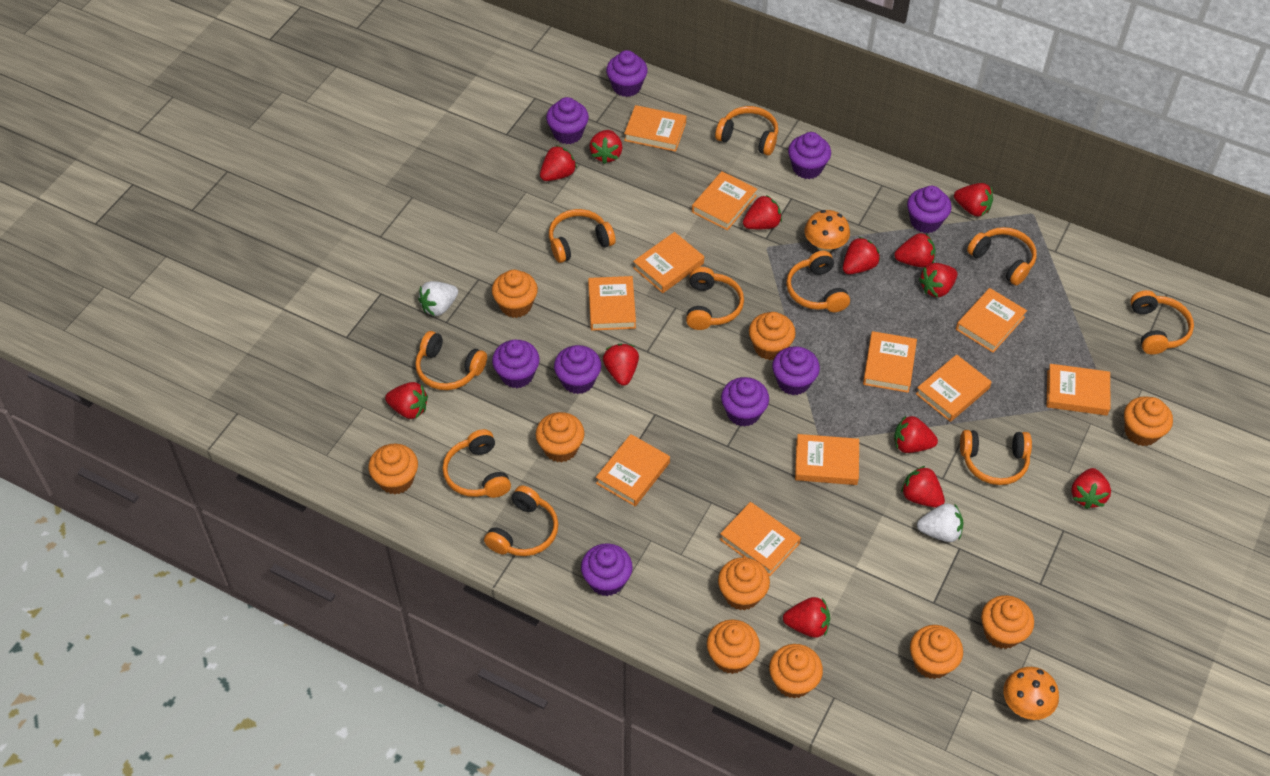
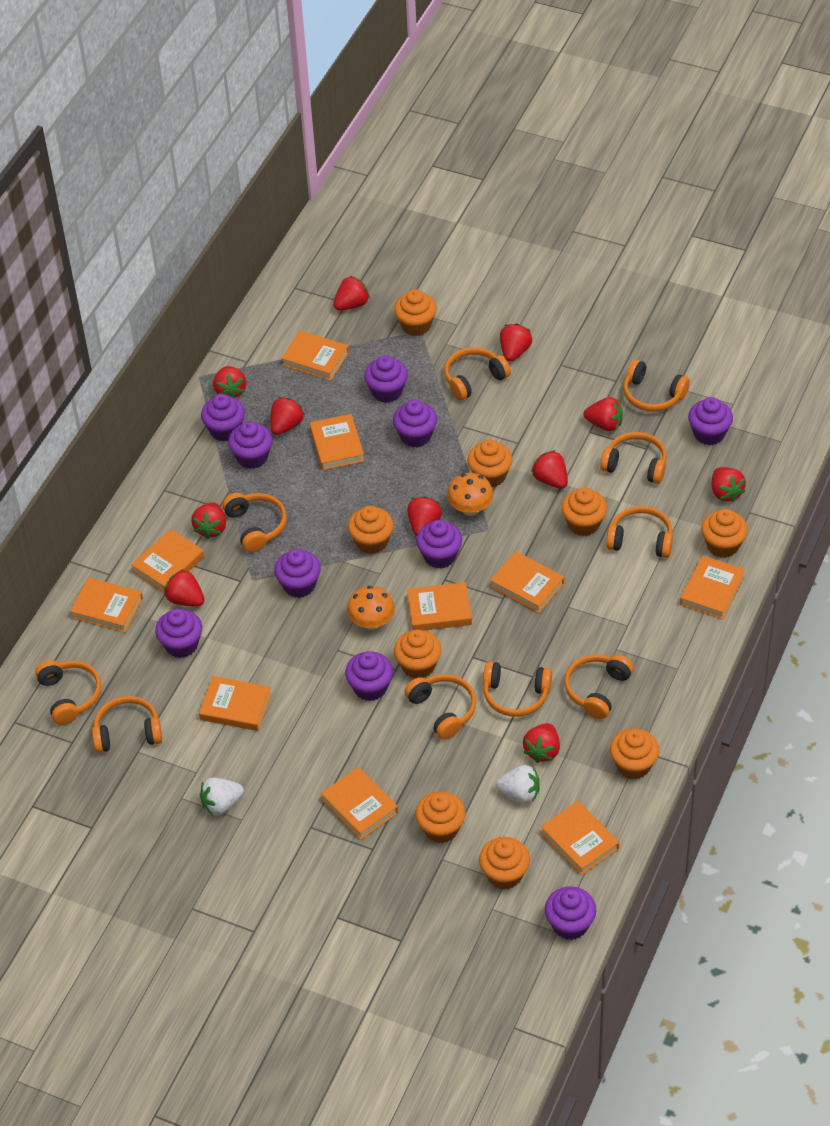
orange book: [588,276,636,331] [596,434,670,506] [624,105,686,152] [633,232,704,293] [692,171,757,230] [720,502,801,576] [795,434,859,485] [863,331,917,393] [916,354,992,422] [956,288,1027,353] [1047,364,1110,416] = 11 -> [70,578,143,633] [131,529,204,592] [199,676,272,731] [281,331,349,381] [310,414,364,470] [321,767,398,840] [407,582,472,630] [490,551,564,613] [541,801,619,875] [680,555,745,620] = 10
orange cupcake: [368,444,418,495] [492,270,538,318] [536,412,584,462] [707,620,760,674] [718,557,770,610] [749,312,796,360] [769,644,823,699] [910,625,963,679] [981,595,1034,649] [1124,396,1173,446] = 10 -> [348,506,394,554] [394,289,437,336] [394,630,441,679] [415,791,466,843] [467,439,512,487] [479,837,530,889] [561,487,607,536] [610,728,659,779] [701,509,748,558] = 9
purple cupcake: [492,340,540,388] [546,97,589,144] [554,345,601,394] [581,543,633,596] [606,50,648,97] [721,377,769,427] [772,346,820,395] [788,132,831,179] [907,186,952,233] = 9 -> [155,609,202,658] [201,394,245,442] [228,421,273,469] [274,549,321,598] [345,651,393,701] [364,355,408,403] [393,400,437,448] [416,520,462,569] [545,886,596,940] [688,397,733,445] = 10
red strawberry: [385,382,428,419] [540,145,577,181] [589,130,622,164] [603,344,639,386] [743,195,782,229] [783,597,830,638] [843,237,880,274] [894,233,935,268] [894,416,938,453] [901,466,945,508] [919,263,958,297] [954,183,993,217] [1071,468,1111,509] = 13 -> [164,569,205,607] [191,503,226,539] [213,366,246,398] [270,397,305,435] [333,276,370,311] [407,496,442,536] [500,324,532,362] [523,723,560,763] [531,450,568,489] [583,397,623,431] [712,467,746,502] = 11

